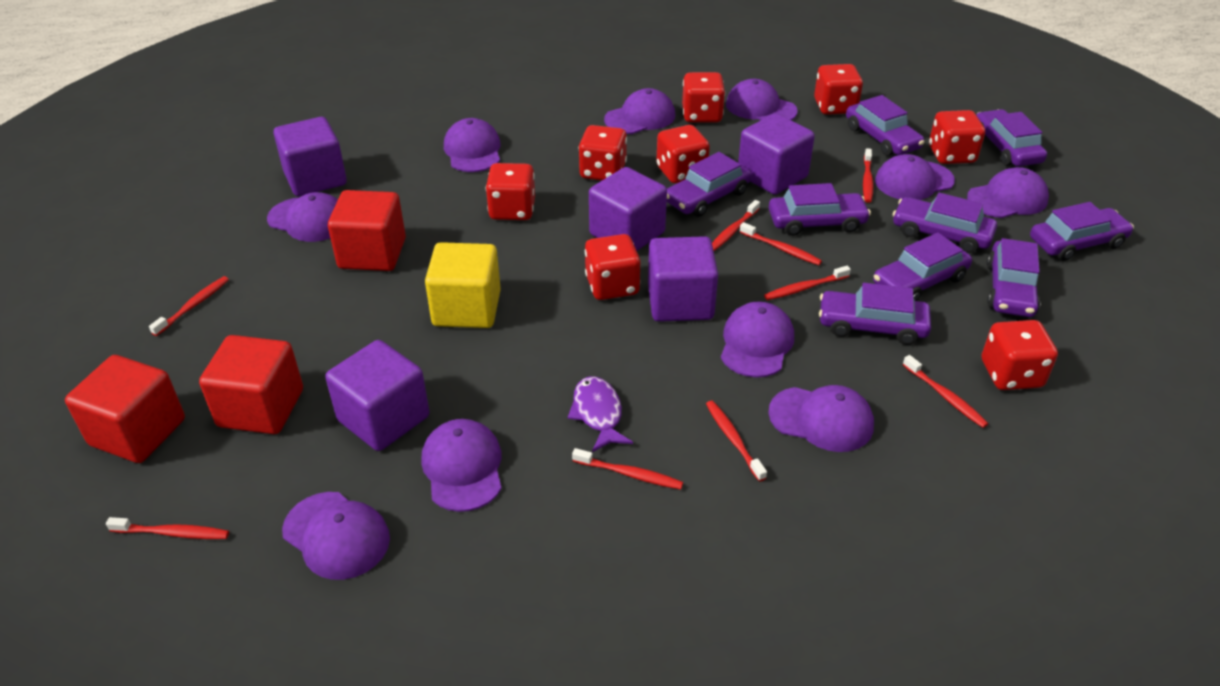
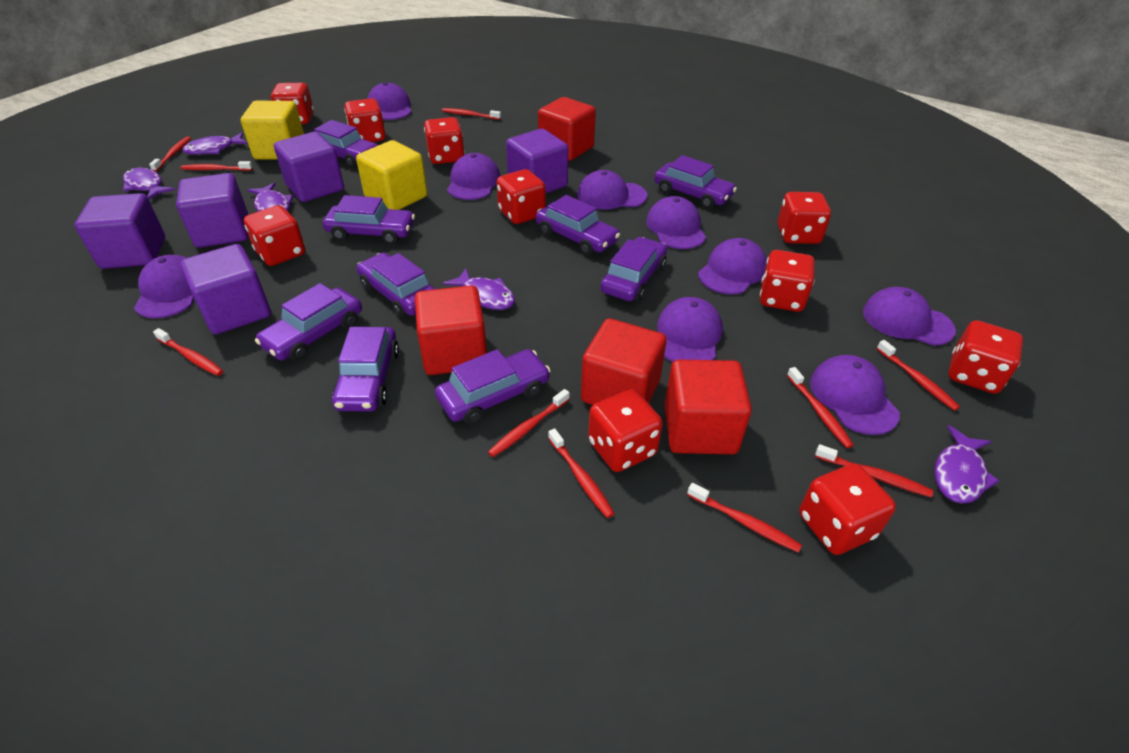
purple cap: [267,192,338,242] [282,492,390,580] [421,419,502,512] [444,118,500,172] [604,88,675,134] [721,301,794,378] [726,79,797,120] [768,385,874,452] [875,154,955,200] [967,167,1049,218] = 10 -> [134,255,194,318] [367,82,411,120] [447,153,500,200] [577,170,647,210] [646,196,706,249] [657,297,723,362] [698,238,767,294] [810,355,900,435] [863,287,956,346] = 9
purple fish: [568,376,633,452] = 1 -> [123,168,175,199] [182,132,248,155] [247,182,294,211] [443,268,515,310] [934,425,999,504] = 5
red cube: [65,355,185,463] [199,335,303,434] [328,190,406,271] = 3 -> [415,285,487,375] [538,97,596,161] [581,318,667,405] [664,359,752,454] = 4
red dice: [486,163,535,220] [579,125,627,181] [585,234,640,300] [656,125,710,183] [682,72,725,123] [814,64,863,115] [929,110,985,164] [982,320,1058,390] = 8 -> [244,205,305,266] [271,83,314,124] [344,98,386,142] [424,117,465,164] [497,169,546,224] [588,389,663,472] [760,250,815,312] [778,192,831,244] [799,463,896,555] [948,320,1023,394] = 10
red toothbrush: [106,517,229,539] [149,276,229,336] [572,448,683,490] [706,401,767,482] [712,200,760,251] [740,222,822,265] [764,266,851,300] [863,148,873,203] [903,355,989,428] = 9 -> [149,136,191,172] [153,328,223,376] [181,161,253,171] [442,108,501,120] [488,389,570,457] [548,428,615,518] [687,483,802,553] [787,367,854,448] [815,444,933,497] [877,340,960,411] = 10
yellow cube: [425,242,501,328] = 1 -> [241,101,304,160] [356,140,427,210] = 2

